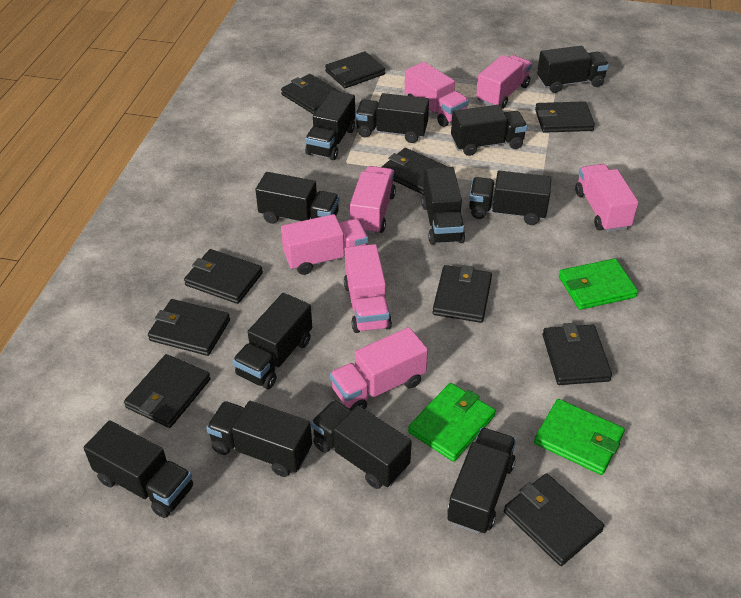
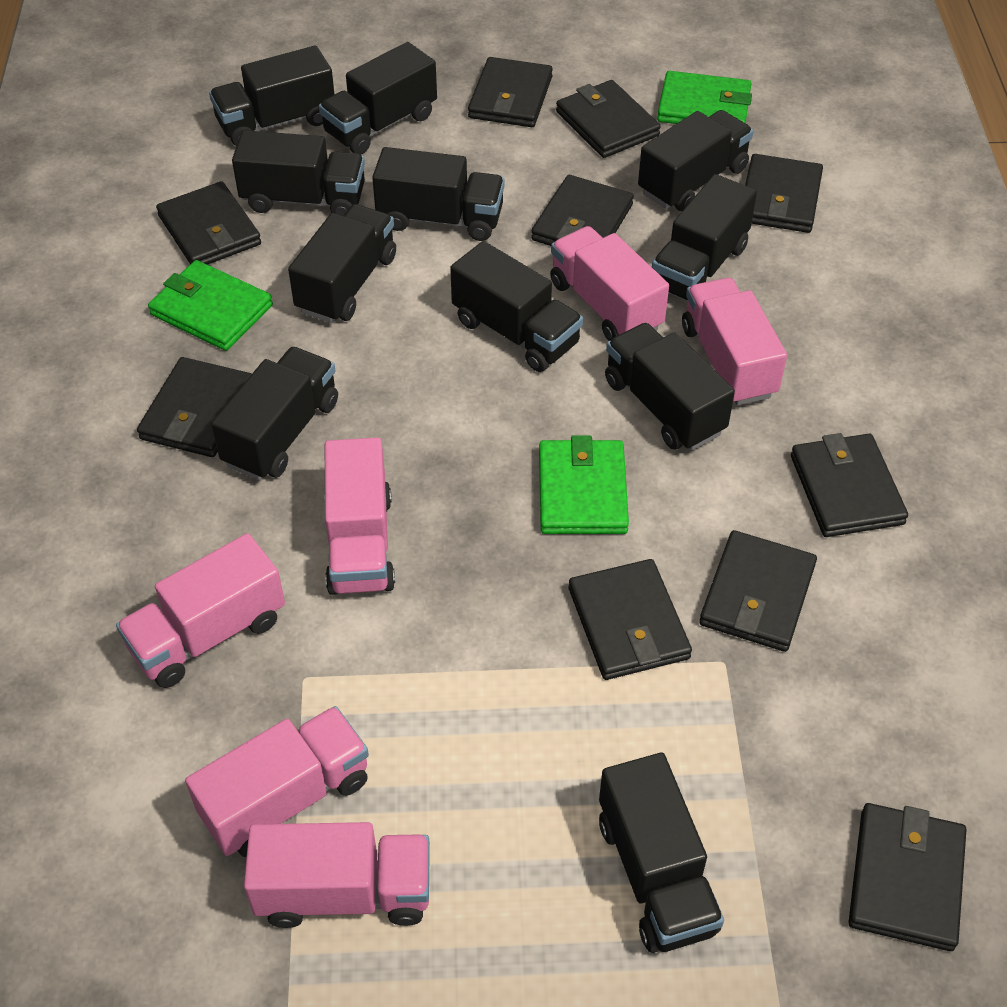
black truck: [84,421,193,518] [206,401,312,477] [232,293,312,389] [256,172,340,224] [305,90,355,160] [311,400,412,489] [355,93,429,143] [422,167,465,245] [447,428,516,534] [451,105,527,156] [469,171,551,225] [537,46,609,93] = 12 -> [209,46,335,146] [211,347,338,480] [232,130,365,216] [288,204,396,323] [319,42,437,154] [372,147,505,241] [450,241,583,372] [599,753,724,953] [605,323,735,450] [638,110,753,211] [652,174,757,301] = 11
pink truck: [281,214,368,275] [330,327,428,411] [344,244,392,333] [350,166,396,235] [405,62,469,127] [476,55,532,109] [575,164,639,232] = 7 -> [116,533,285,688] [185,706,369,857] [244,822,430,928] [324,437,395,595] [550,226,669,341] [682,278,787,405] = 6

